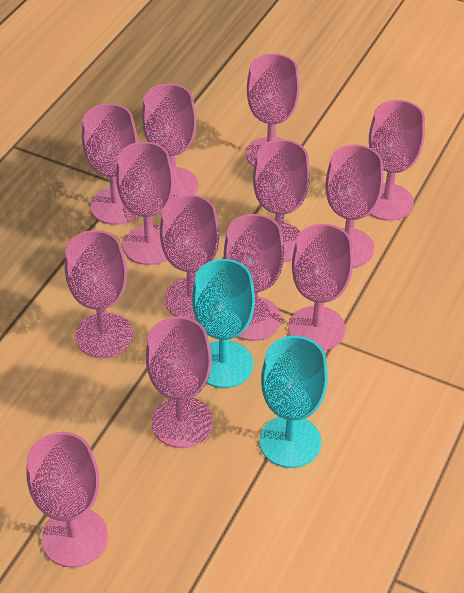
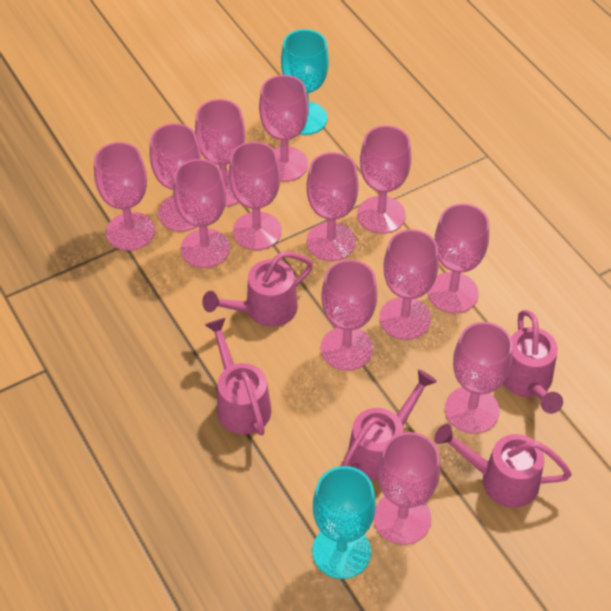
pink watering can: none = 0 -> [202,252,313,327] [205,318,271,436] [341,369,437,481] [434,424,572,508] [503,310,563,414] = 5

